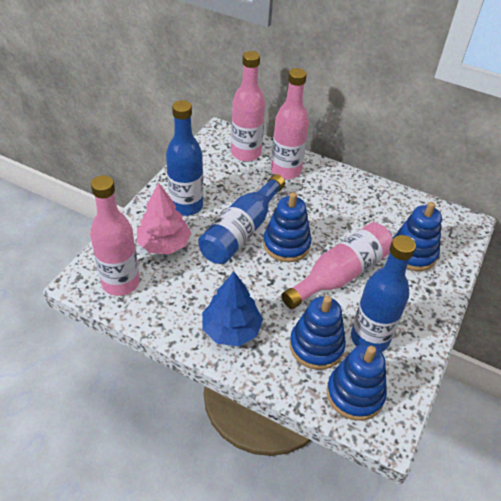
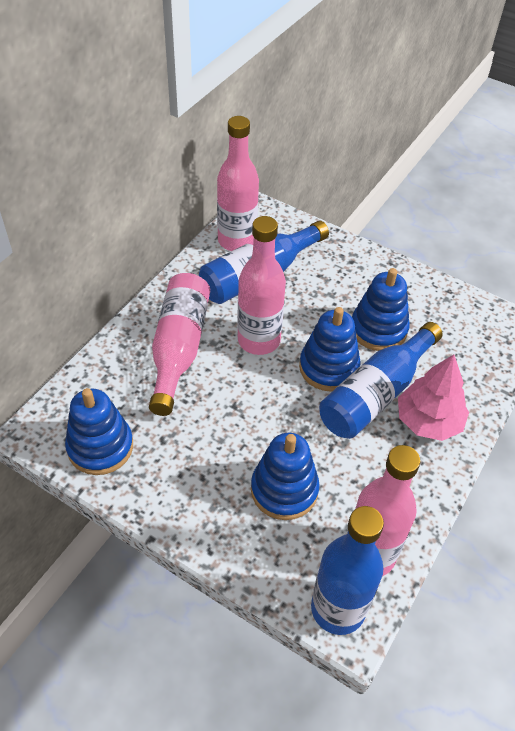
blue tree: [202,272,263,346] = 1 -> none = 0

